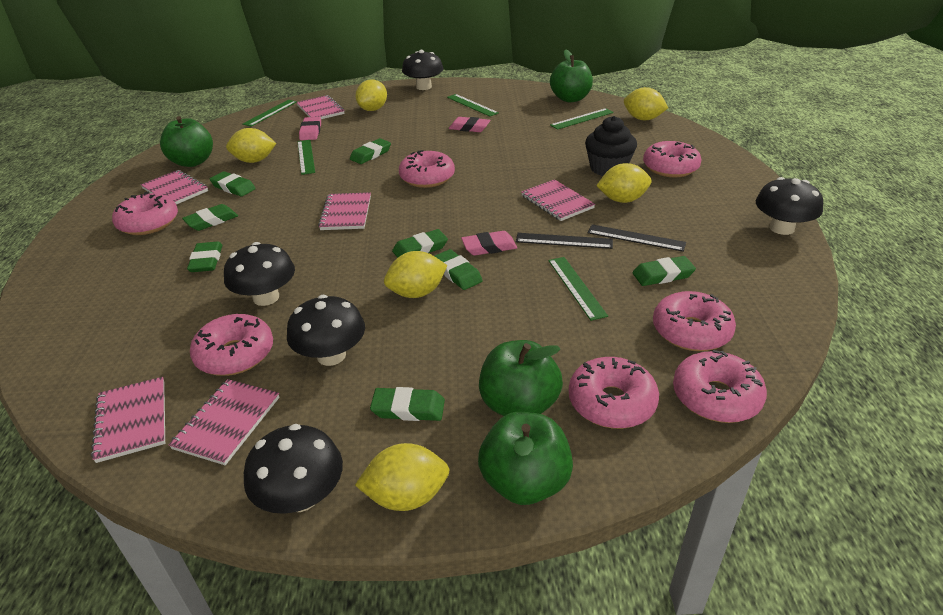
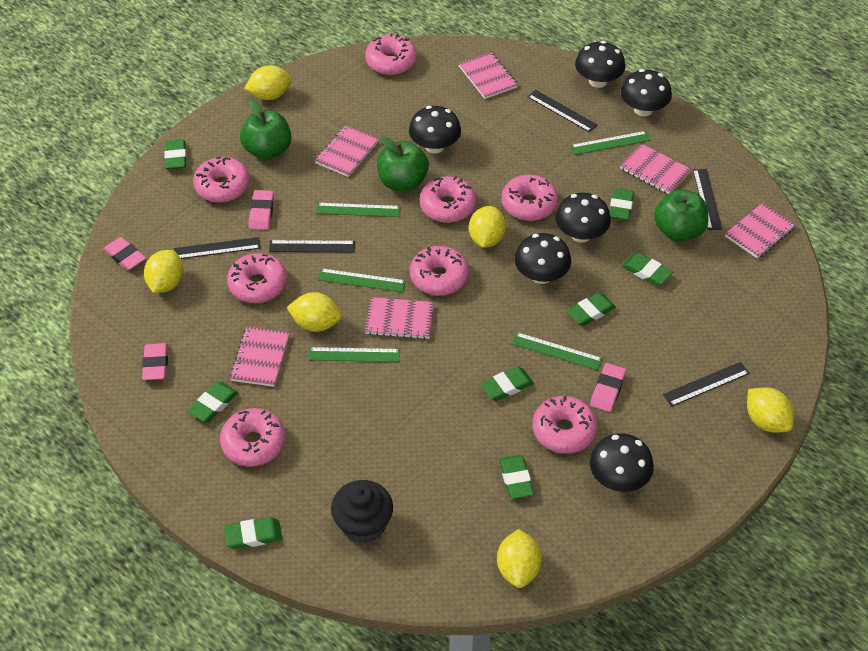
black mushroom: [224,242,295,306] [244,424,343,514] [287,295,365,366] [402,50,443,90] [756,177,823,235] = 5 -> [409,106,461,154] [514,233,571,284] [555,193,611,242] [575,41,625,88] [590,433,654,492] [620,69,672,116] = 6
black ruler: [516,233,613,249] [588,224,686,252] = 2 -> [174,237,261,259] [269,240,355,253] [528,90,598,132] [663,362,749,407] [693,169,722,230] = 5
green apple: [160,116,213,167] [478,412,573,505] [479,340,563,416] [550,49,593,102] = 4 -> [240,100,291,160] [377,136,429,191] [654,189,708,242] = 3
pink donut: [112,192,178,235] [190,314,273,376] [399,150,455,188] [569,357,659,429] [643,141,702,177] [653,291,736,351] [673,350,767,423] = 7 -> [193,156,250,202] [220,408,286,467] [227,253,287,303] [365,33,417,75] [410,246,469,296] [420,176,477,223] [502,175,558,221] [533,395,598,454] = 8
pink eraser: [299,117,321,140] [449,117,490,132] [461,231,517,255] = 3 -> [103,237,146,270] [142,343,168,380] [249,190,274,230] [590,363,626,412] = 4

